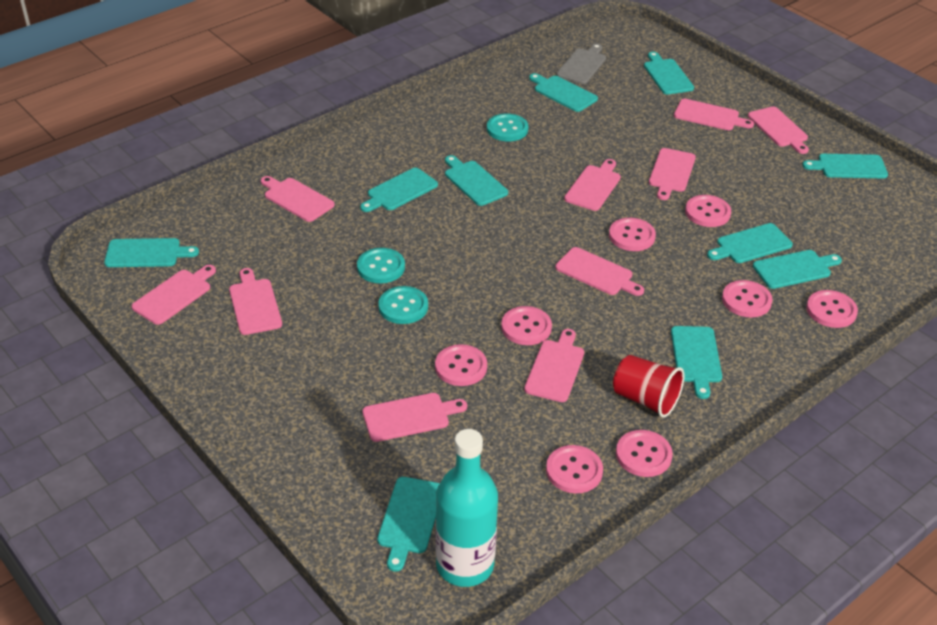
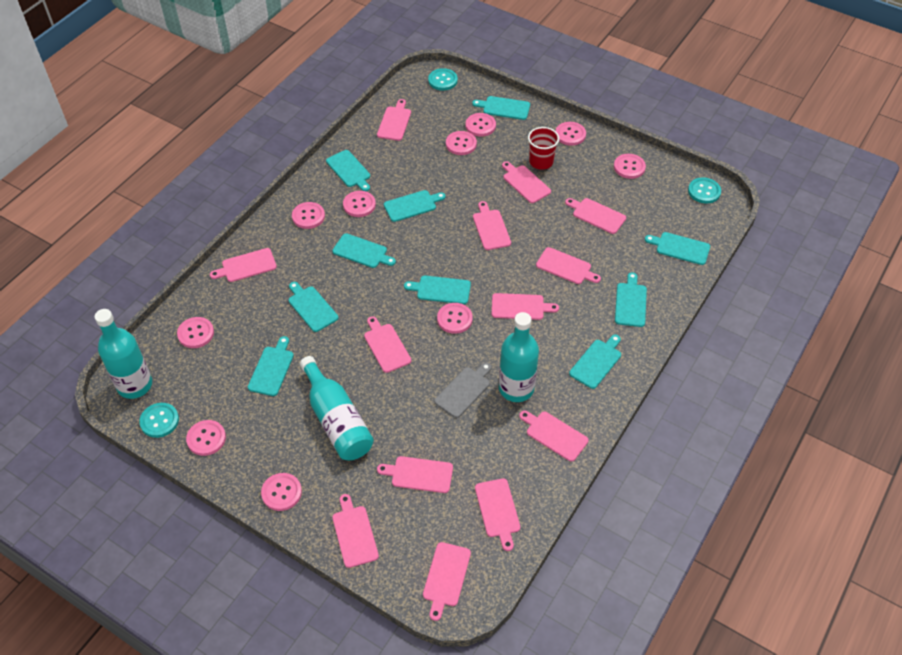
pink button: [435,344,487,386] [501,306,552,345] [546,445,603,493] [609,218,656,251] [616,430,673,477] [685,195,731,227] [722,280,772,318] [806,290,858,328] = 8 -> [177,317,214,348] [186,420,226,456] [261,473,302,511] [292,202,325,229] [343,191,376,217] [437,303,473,334] [446,131,477,155] [466,113,496,137] [556,122,586,146] [614,154,646,179] = 10
pink cutting board: [132,265,216,325] [229,268,282,335] [261,176,335,222] [363,393,467,442] [524,329,584,402] [555,247,644,296] [564,159,621,211] [649,148,696,200] [674,99,754,130] [748,106,809,154] = 10 -> [210,248,277,282] [332,494,379,568] [364,316,411,373] [377,99,411,141] [377,456,453,493] [423,542,471,621] [473,201,511,250] [475,478,520,551] [492,293,559,320] [502,161,551,203] [519,410,589,462] [536,247,601,284] [565,198,626,234] = 13
turquoise bottle: [436,429,498,587] = 1 -> [95,309,152,399] [300,356,374,460] [499,312,539,402] = 3

